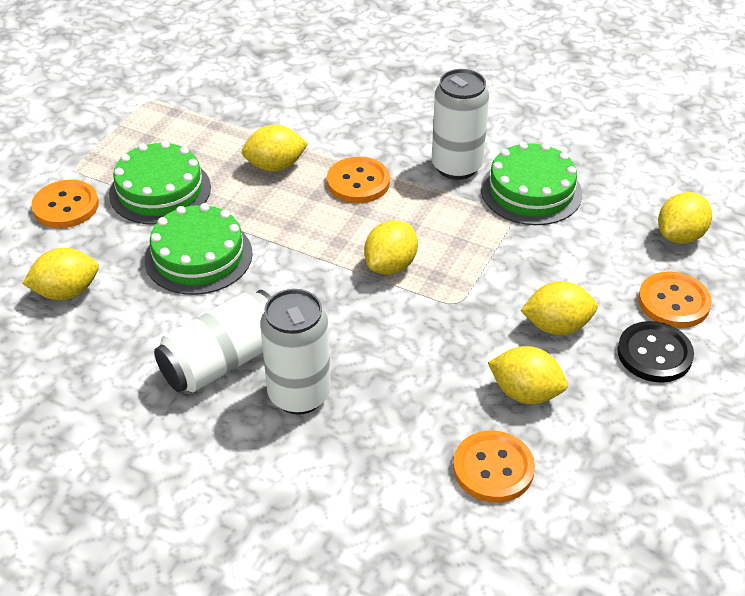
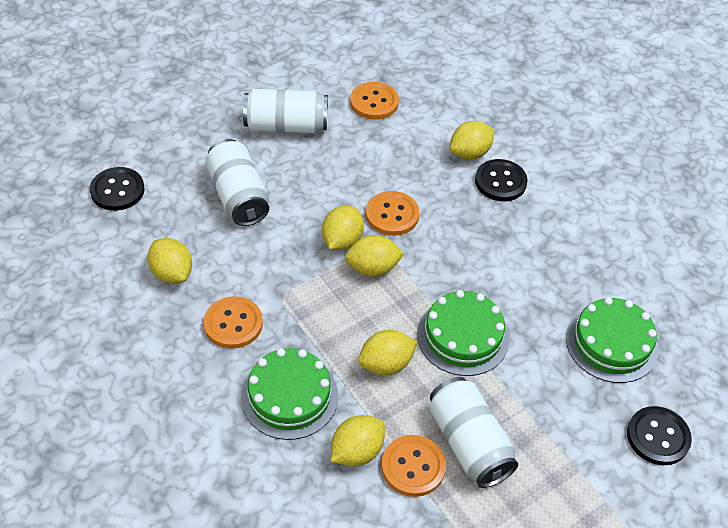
black button: [617,321,694,383] = 1 -> [90,167,145,211] [475,159,528,201] [627,406,692,465] = 3

